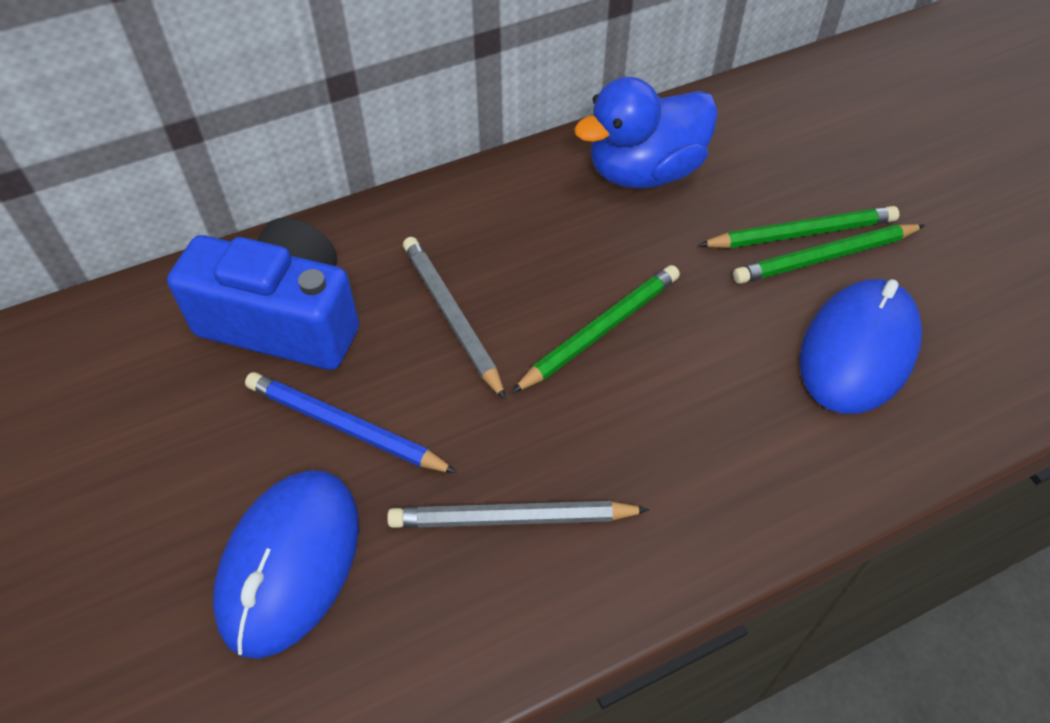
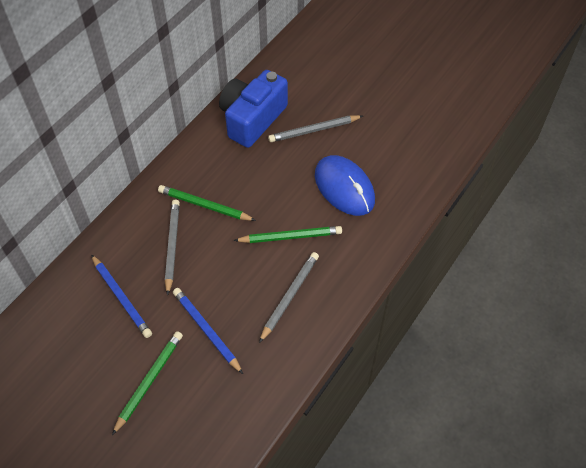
blue duck: [574,77,718,189] = 1 -> none = 0
blue mouse: [213,470,359,659] [799,279,922,414] = 2 -> [315,155,375,216] = 1
blue pencil: [245,372,457,473] = 1 -> [91,254,152,338] [173,288,243,374] = 2
grey pencil: [387,501,649,528] [403,237,506,400] = 2 -> [165,199,180,296] [259,252,319,343] [268,115,363,142] = 3

